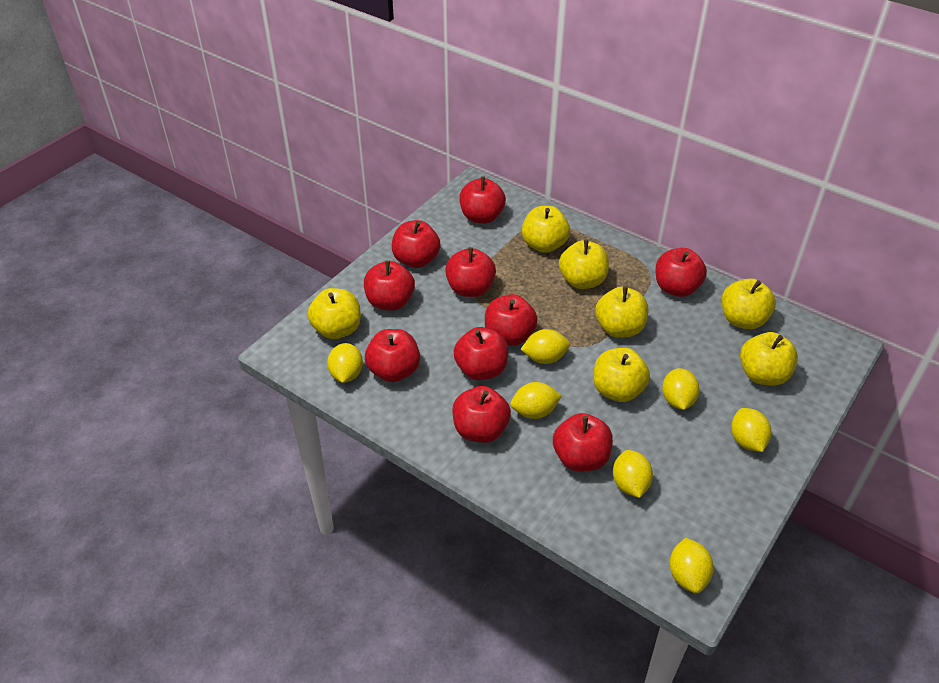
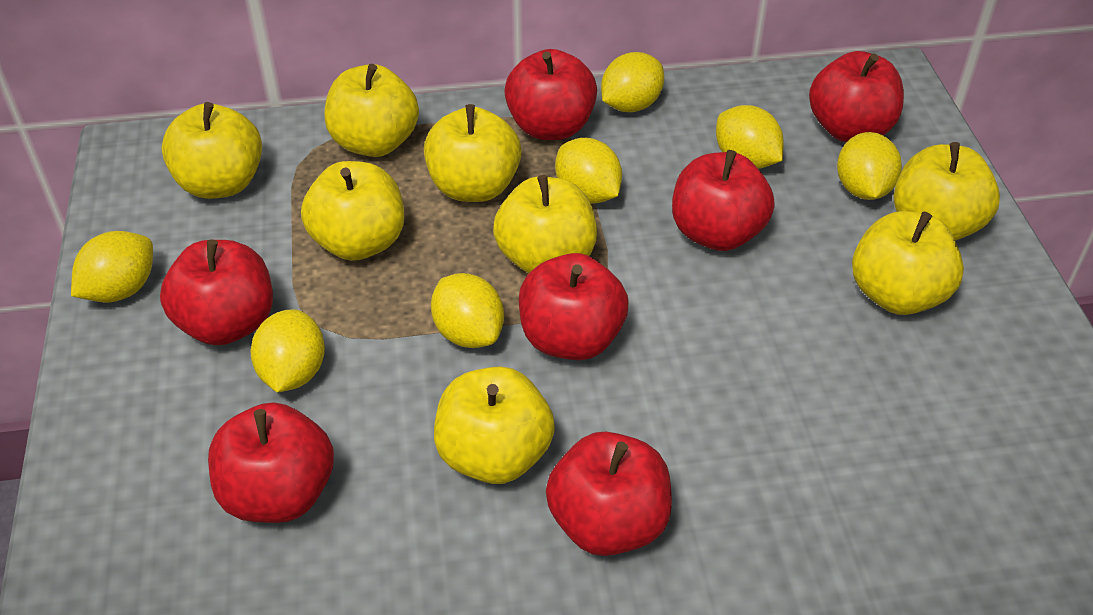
red apple: [364,260,415,311] [365,329,420,382] [392,220,440,268] [445,247,496,297] [452,386,511,443] [454,327,508,380] [459,176,506,224] [485,294,538,346] [553,413,613,472] [655,248,707,297] = 10 -> [160,239,273,345] [208,403,334,523] [504,49,597,140] [519,253,629,360] [546,432,672,556] [672,150,774,251] [809,51,904,142] = 7
yellow apple: [308,288,361,339] [522,206,570,253] [559,239,609,289] [593,348,650,402] [595,287,648,338] [722,278,776,329] [740,332,798,386] = 7 -> [161,102,262,199] [301,161,404,261] [325,64,419,157] [424,104,521,202] [434,367,555,484] [493,175,597,273] [852,211,964,315] [894,142,1000,240] = 8

